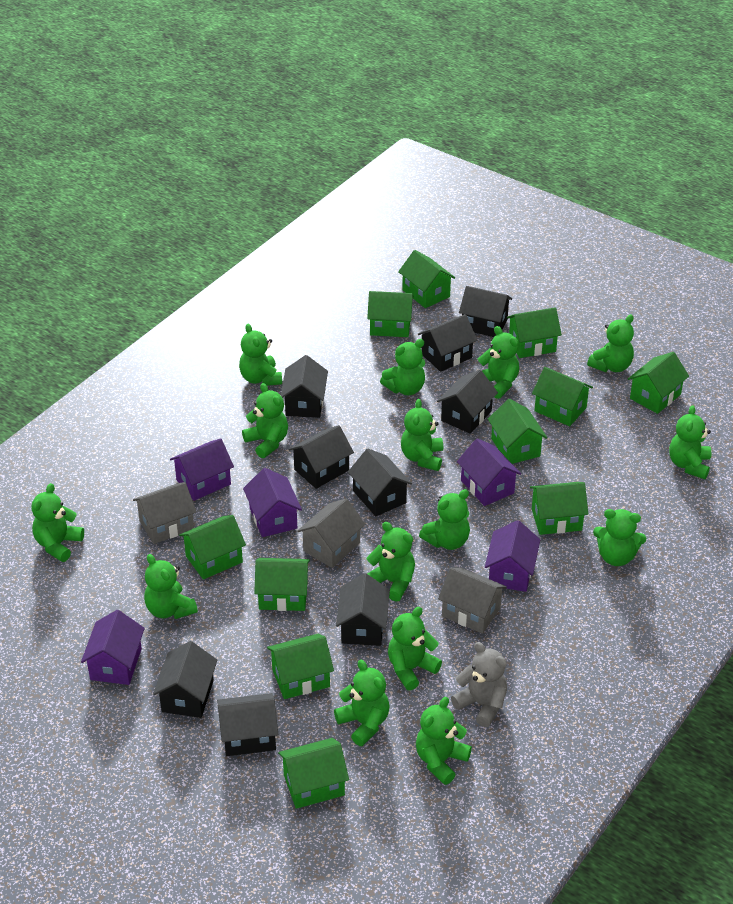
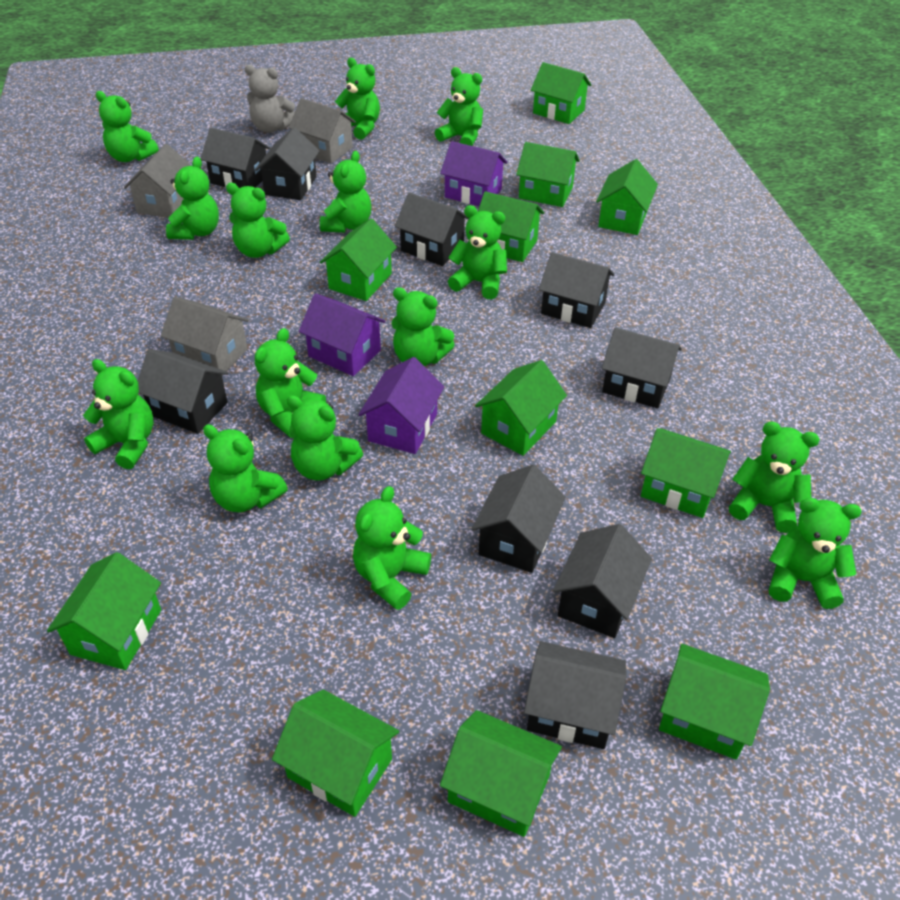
purple house: [81,610,145,685] [170,438,234,501] [243,468,302,537] [457,438,521,506] [485,520,540,592] = 5 -> [299,293,385,376] [358,357,444,454] [440,141,508,206] = 3

